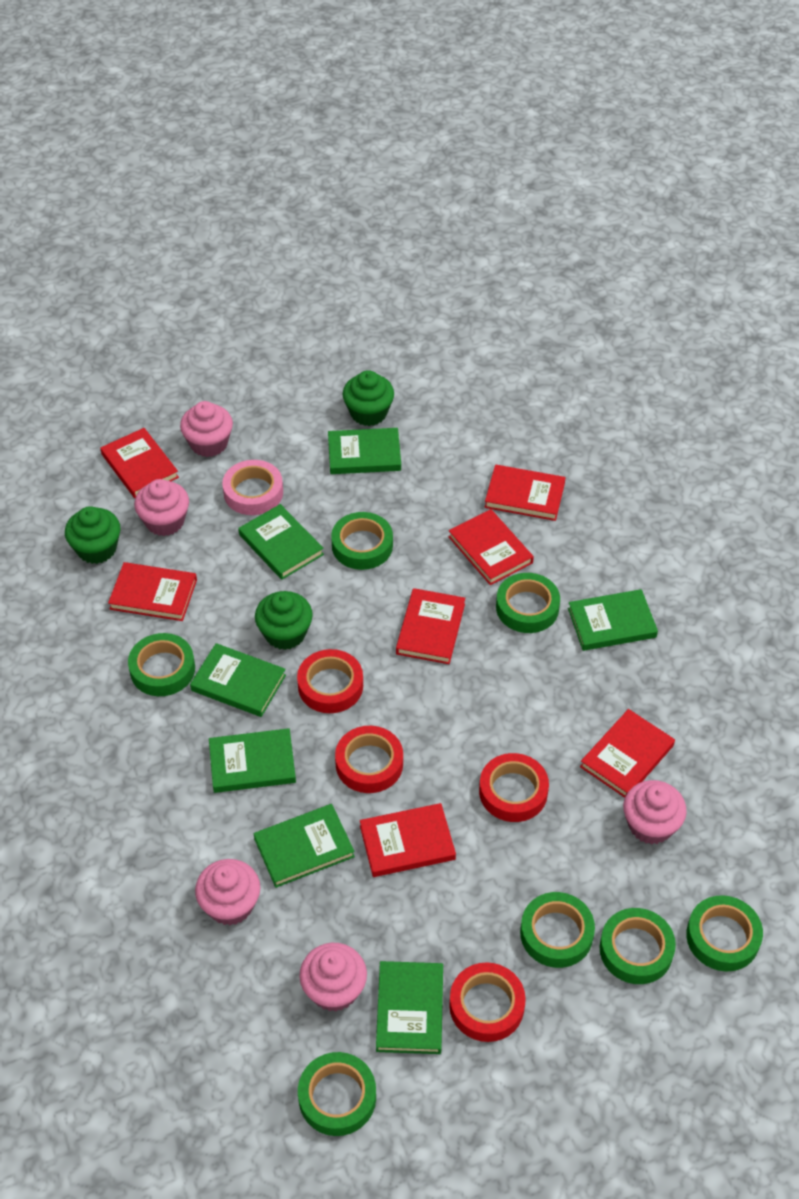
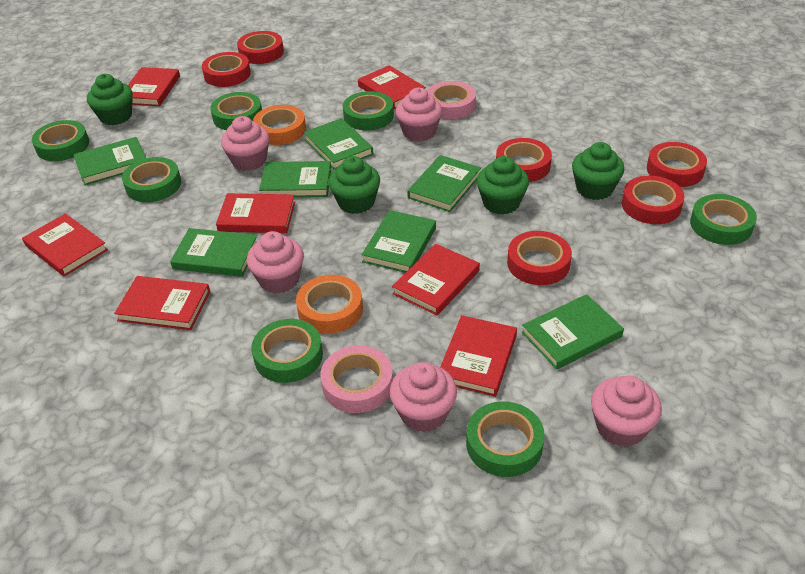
green cupcake: [65,506,120,564] [255,591,313,650] [343,370,394,426] = 3 -> [87,74,133,125] [329,156,380,214] [477,156,529,215] [572,142,625,200] = 4
orange tape: none = 0 -> [253,105,306,145] [296,275,363,334] = 2
pink tape: [222,460,283,515] = 1 -> [321,345,393,413] [427,81,476,119] = 2
red tape: [297,649,363,713] [335,726,403,793] [449,962,526,1042] [479,753,549,822] = 4 -> [202,52,251,87] [237,31,284,64] [496,138,552,182] [507,231,572,285] [622,176,685,224] [647,142,707,187] = 6

